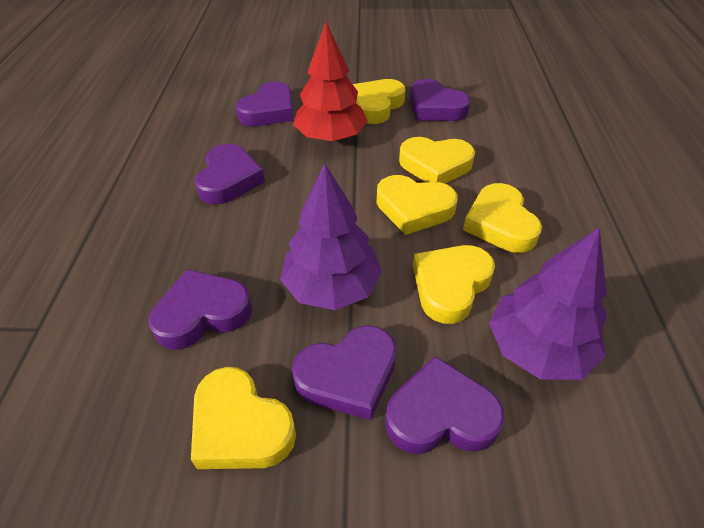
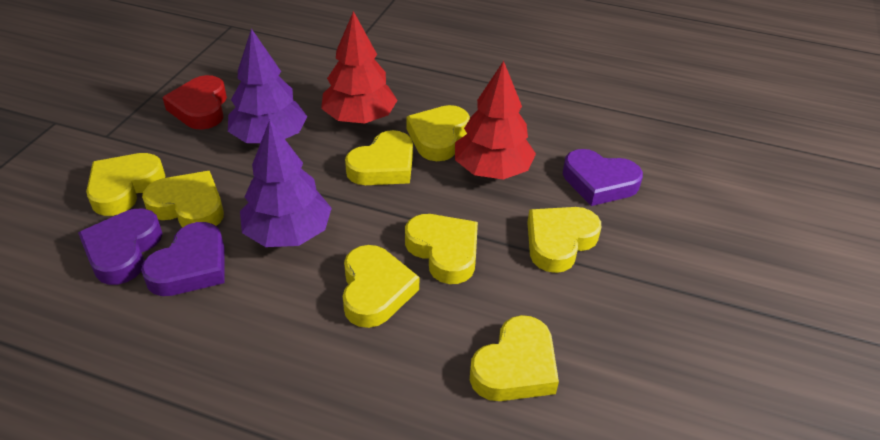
purple heart: [149,269,252,350] [195,144,265,205] [236,81,294,126] [292,325,397,420] [385,356,504,454] [410,79,470,121] = 6 -> [78,209,163,285] [141,222,224,296] [563,149,643,206] = 3
red heart: none = 0 -> [162,75,227,130] = 1
red tree: [293,22,368,142] = 1 -> [321,11,397,123] [455,61,536,180] = 2
yellow heart: [191,367,296,469] [353,79,406,124] [377,175,458,235] [399,137,475,184] [413,245,495,324] [463,183,542,253] = 6 -> [86,153,165,216] [142,171,224,228] [343,245,419,328] [345,130,413,185] [405,214,478,284] [407,105,470,161] [470,315,559,401] [527,207,601,273] = 8

